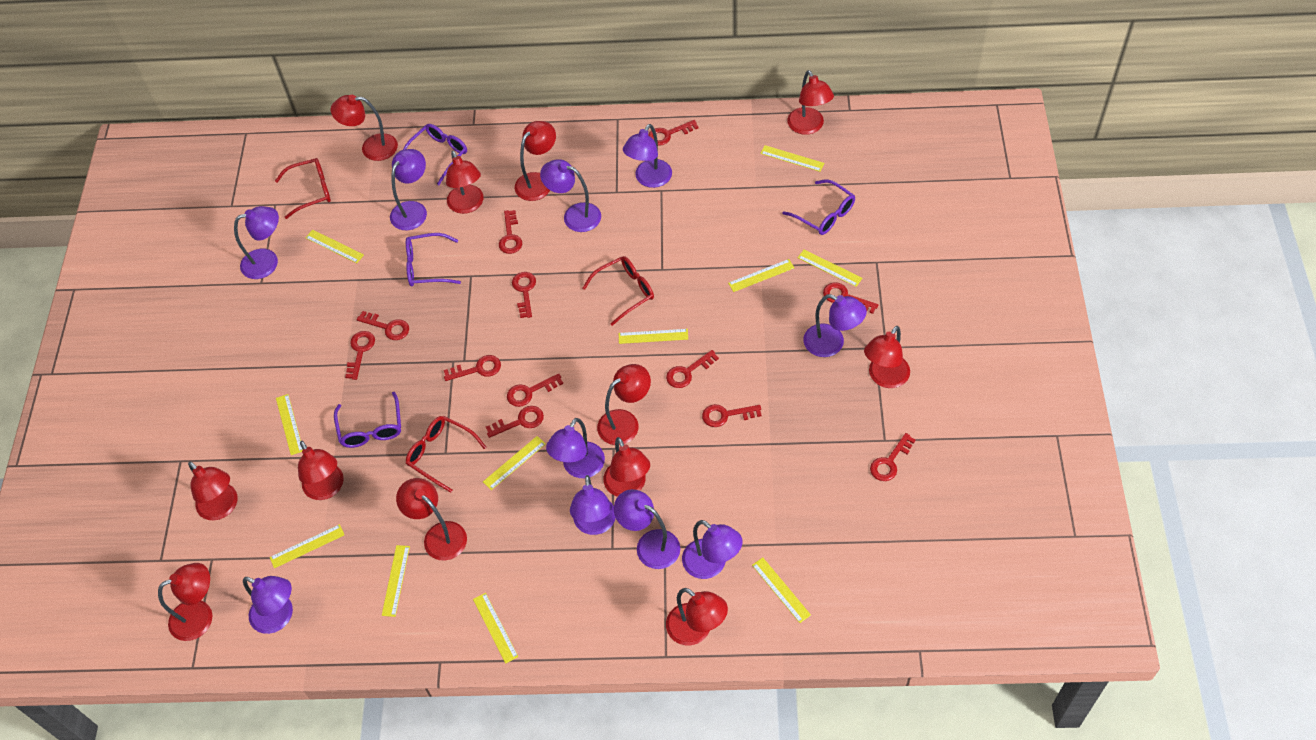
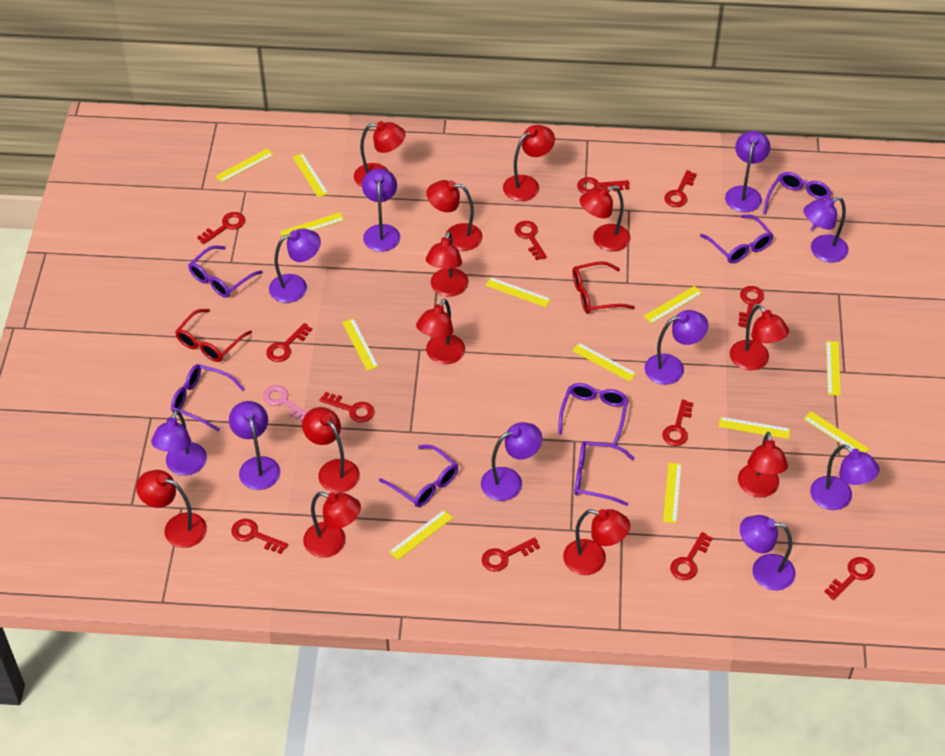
pink key: none = 0 -> [263,385,307,422] = 1
purple glasses: [334,392,401,448] [403,124,467,185] [406,233,461,286] [782,179,855,235] = 4 -> [171,364,245,431] [188,245,263,298] [379,445,458,507] [558,383,628,445] [574,441,635,506] [700,215,774,263] [763,172,832,231] = 7
red glasses: [275,158,331,219] [406,416,486,493] [583,256,654,326] = 3 -> [175,309,252,362] [573,261,635,314] = 2
yellow ruler: [270,524,344,568] [276,394,303,455] [305,230,364,263] [382,545,410,617] [473,593,518,664] [483,436,546,490] [619,329,688,344] [728,259,794,292] [752,558,811,623] [760,145,825,172] [798,250,862,287] = 11 -> [215,148,274,183] [280,212,344,240] [293,153,328,197] [342,318,378,371] [389,510,453,560] [486,277,551,307] [572,343,636,382] [644,286,702,324] [663,463,682,523] [718,417,790,439] [803,411,869,453] [826,341,841,396] = 12

